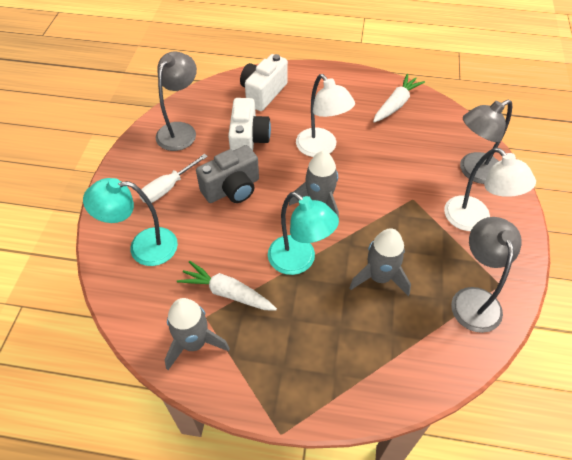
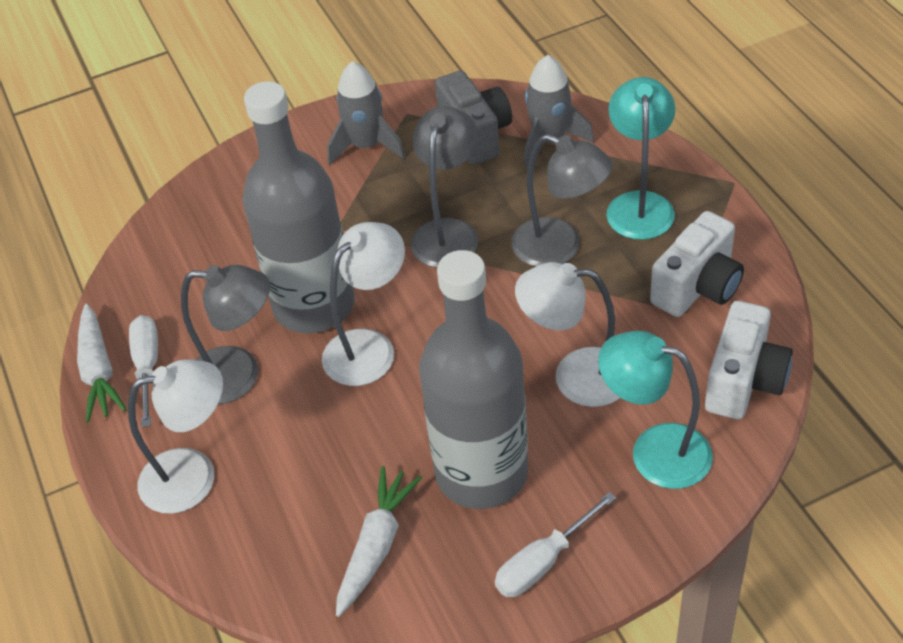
grey bottle: none = 0 -> [242,81,355,333] [419,250,528,509] = 2
grey rocket: [165,298,230,370] [289,151,339,218] [349,228,411,296] = 3 -> [327,61,405,165] [524,55,594,168] = 2
white lamp: [296,74,355,157] [444,148,536,231] = 2 -> [128,359,223,514] [322,222,405,386] [515,262,620,407] = 3
white screwdriver: [139,154,208,203] = 1 -> [129,315,158,427] [495,492,616,597] = 2

